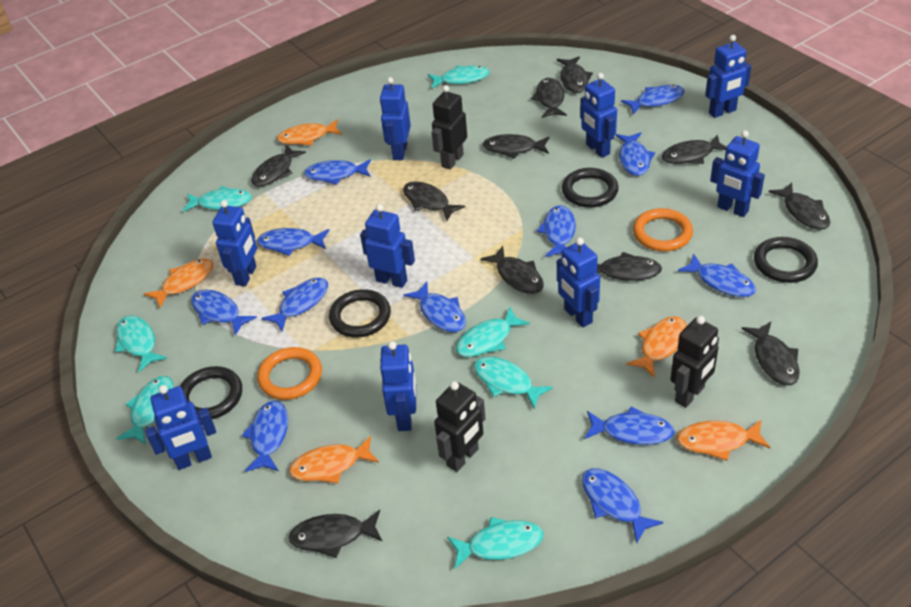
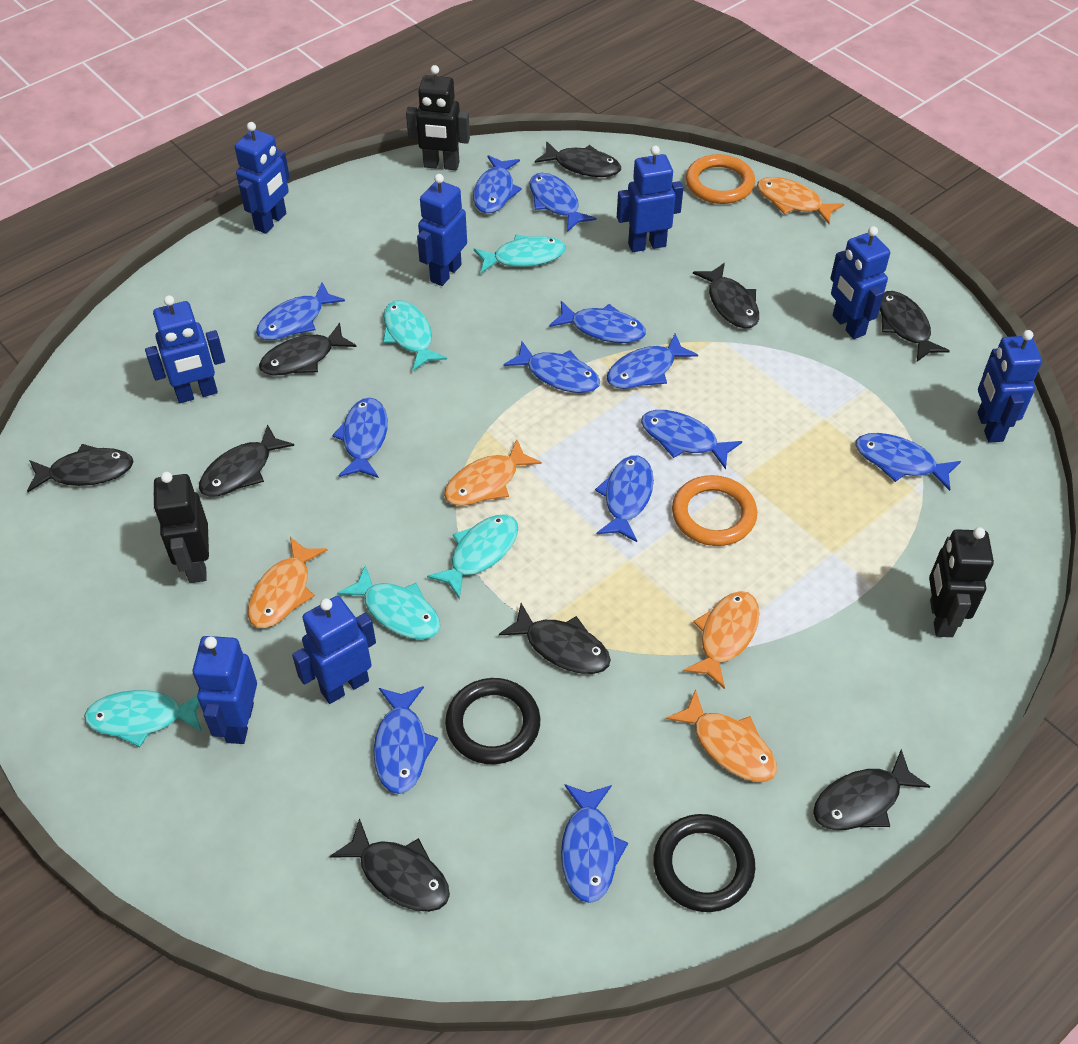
black fish: [251,145,306,187] [289,510,383,558] [403,181,465,221] [481,246,544,294] [483,134,550,159] [531,78,567,118] [557,56,593,93] [596,252,662,281] [662,135,727,164] [741,322,800,385] [769,182,830,230] = 11 -> [27,444,134,492] [199,424,294,496] [259,323,357,376] [330,818,450,912] [499,603,611,674] [535,141,621,177] [693,263,759,329] [813,749,931,830] [880,291,950,362] = 9
black ring: [180,366,242,419] [329,289,391,338] [562,168,619,208] [754,237,818,283] = 4 -> [445,678,540,764] [654,814,755,912] = 2
blue robot: [145,385,216,470] [212,200,257,286] [360,204,415,288] [380,77,411,160] [380,341,416,431] [557,238,600,327] [580,73,617,158] [705,35,751,118] [710,130,765,217] = 9 -> [145,295,225,403] [192,636,257,744] [235,122,290,234] [292,596,376,704] [417,174,467,286] [617,146,683,252] [830,226,890,339] [977,330,1042,443] = 8
turquoise fish: [115,315,167,372] [116,376,174,444] [182,186,252,212] [428,66,490,89] [447,517,543,569] [456,307,530,357] [474,356,553,409] = 7 -> [84,690,202,747] [337,565,440,640] [383,300,447,371] [427,514,518,599] [474,234,566,273] = 5

